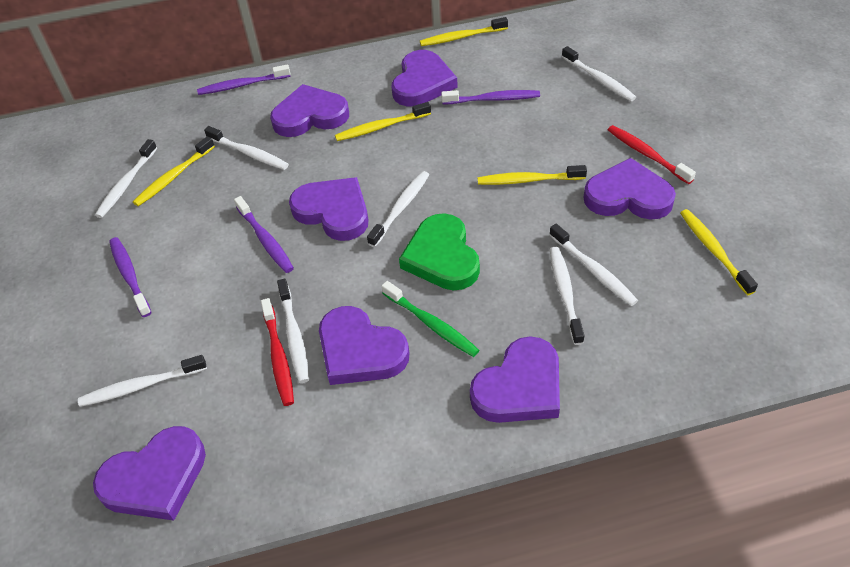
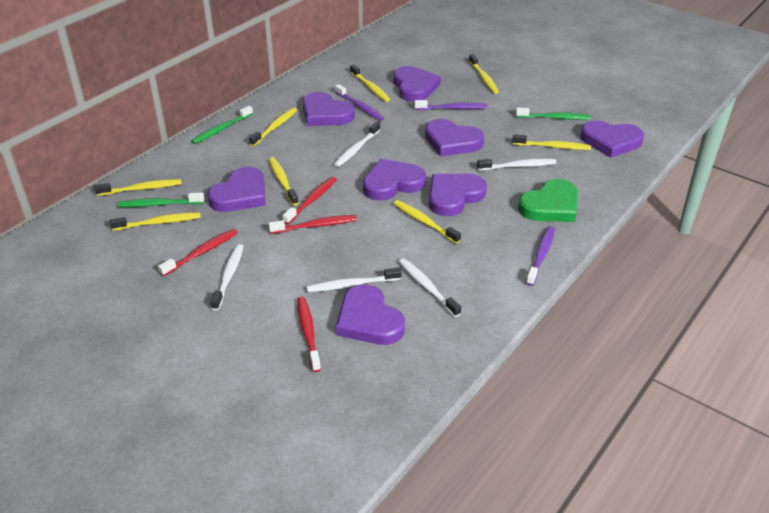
green toothbrush: [382,281,479,357] = 1 -> [118,192,204,207] [191,106,253,144] [516,108,591,120] = 3
purple heart: [93,426,206,521] [270,84,349,137] [289,177,368,241] [319,306,409,385] [392,50,458,106] [470,336,560,423] [583,158,676,220] = 7 -> [207,167,266,212] [303,92,355,126] [336,285,405,345] [363,159,426,201] [393,66,441,102] [425,119,484,157] [429,174,487,216] [580,120,644,158] = 8
purple toothbrush: [109,237,152,317] [197,64,291,95] [234,196,294,273] [441,90,540,104] = 4 -> [335,84,384,121] [414,100,488,110] [526,226,555,286] = 3
red toothbrush: [261,298,294,406] [608,125,696,184] = 2 -> [158,229,238,276] [268,215,357,234] [283,177,337,224] [297,297,321,372] = 4
white toothbrush: [78,355,207,407] [95,139,157,218] [204,126,289,170] [277,279,309,383] [367,171,429,247] [549,224,638,306] [550,247,585,345] [562,46,636,101] = 8 -> [210,244,244,311] [307,267,402,292] [334,122,381,167] [399,258,461,317] [477,158,557,171] = 5
yellow toothbrush: [133,136,215,206] [335,102,431,141] [420,17,508,46] [478,165,587,185] [680,209,758,295] = 5 -> [95,179,182,196] [110,212,201,231] [249,107,297,146] [269,157,299,206] [350,65,391,102] [393,200,461,244] [469,54,499,94] [512,134,591,150] = 8

